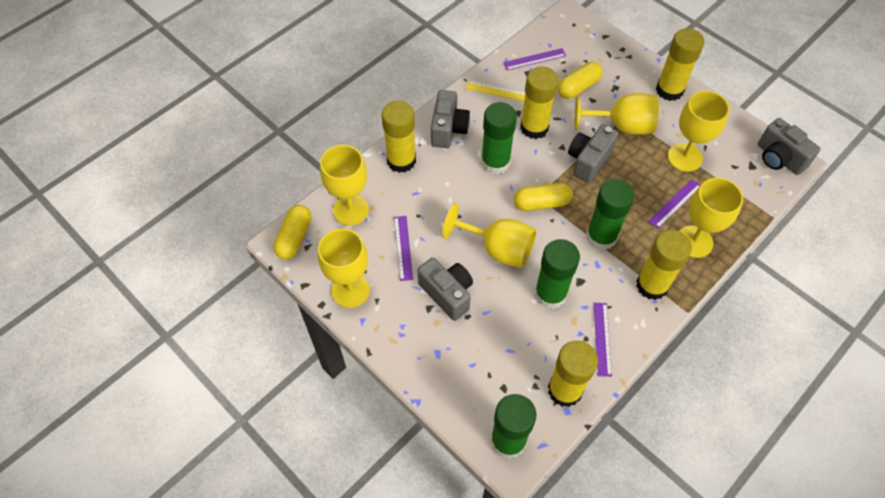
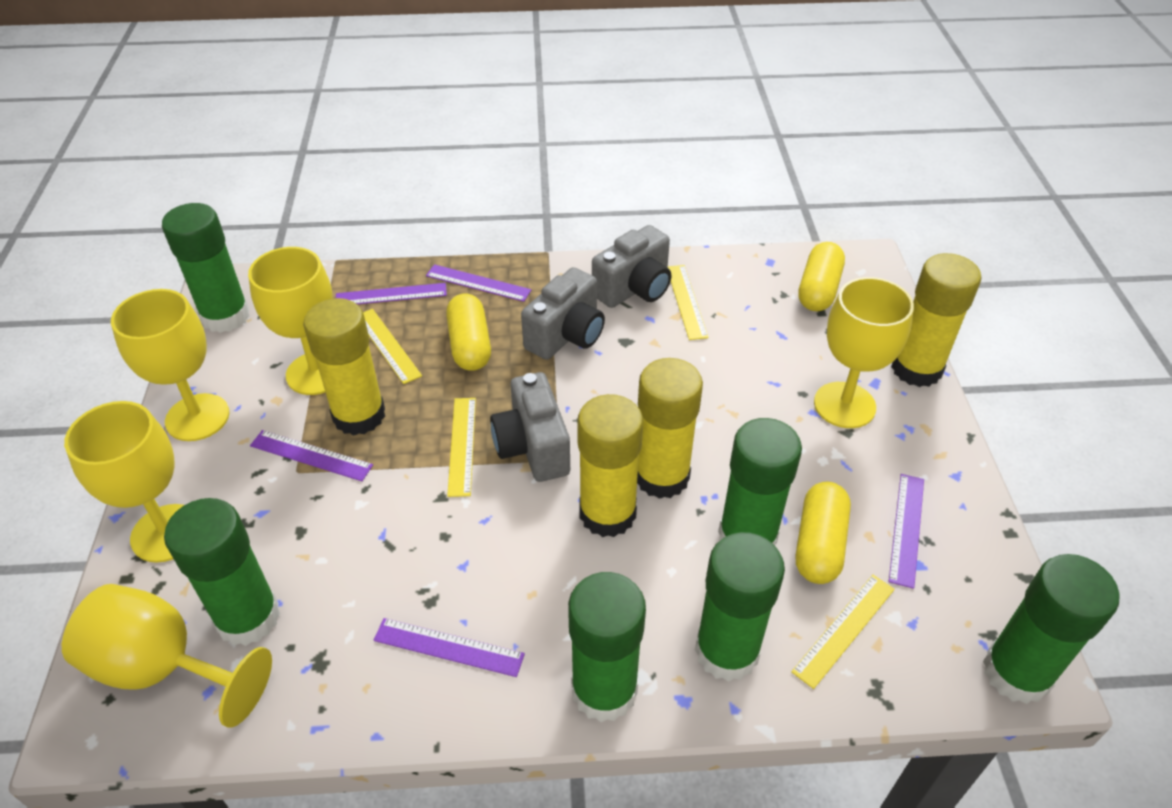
green glue stick: [481,102,517,174] [491,394,536,459] [535,239,580,309] [586,179,634,250] = 4 -> [162,203,250,333] [164,498,280,646] [568,572,646,722] [695,532,785,682] [718,418,802,545] [983,554,1119,704] = 6
grey camera: [418,258,473,321] [431,90,470,148] [568,124,618,183] [758,118,821,175] = 4 -> [490,372,570,482] [521,267,605,360] [592,225,671,308] = 3
purple ruler: [394,216,413,281] [503,48,566,70] [594,303,612,377] [648,179,701,228] = 4 -> [250,430,373,481] [336,283,447,304] [374,618,525,677] [426,264,531,302] [889,474,924,589] = 5
yellow glue stick: [381,101,416,173] [520,67,558,139] [548,340,598,407] [636,230,692,300] [656,28,704,101] = 5 -> [303,298,385,435] [577,394,643,537] [637,358,703,499] [891,253,981,387] = 4
yellow goblet: [318,228,370,308] [320,145,369,225] [442,203,536,268] [575,93,659,135] [668,91,730,172] [679,178,743,258] = 6 -> [62,584,272,728] [64,401,184,563] [111,289,230,441] [248,247,333,395] [814,277,914,428] = 5
yellow ruler: [466,80,526,102] = 1 -> [363,309,422,384] [447,398,476,497] [668,265,709,340] [791,575,895,689] = 4

